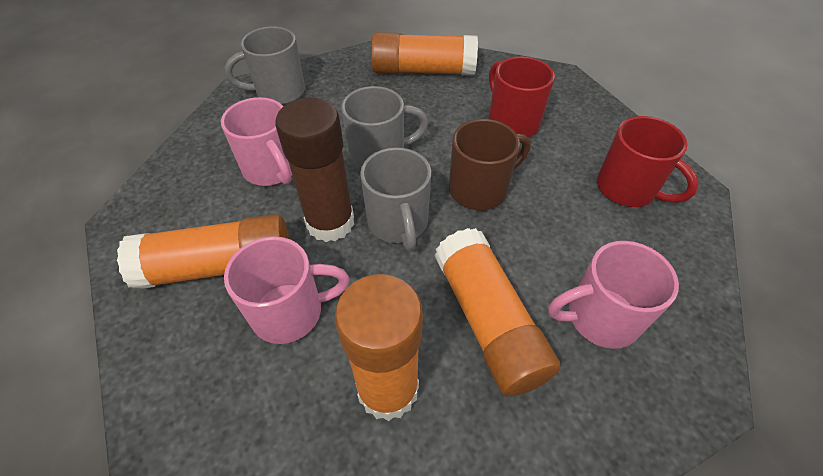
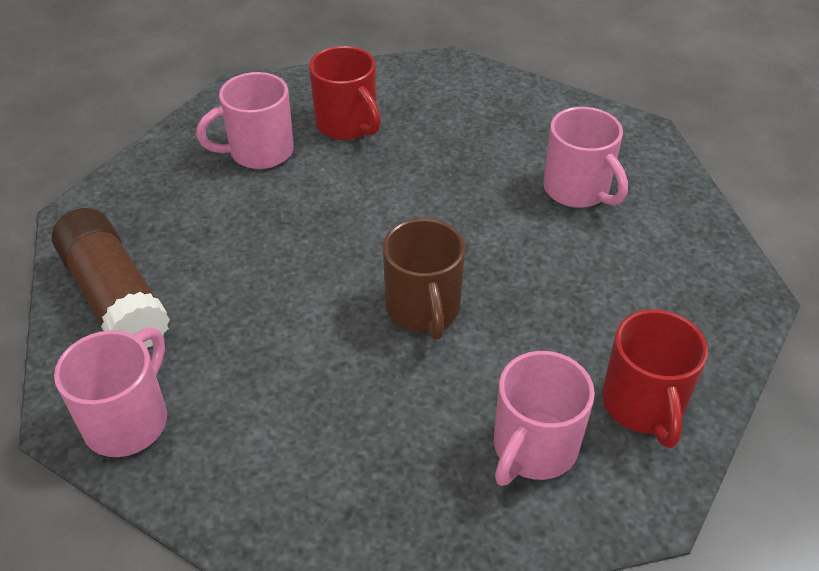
grey mug: [225,26,305,104] [341,86,429,170] [360,147,431,251] = 3 -> none = 0
orange glue stick: [117,214,289,290] [335,274,423,421] [371,32,478,76] [434,228,561,396] = 4 -> none = 0
pink mug: [221,97,292,186] [224,236,350,344] [548,241,679,349] = 3 -> [54,327,167,457] [196,72,294,169] [494,351,595,486] [543,107,628,208] = 4

